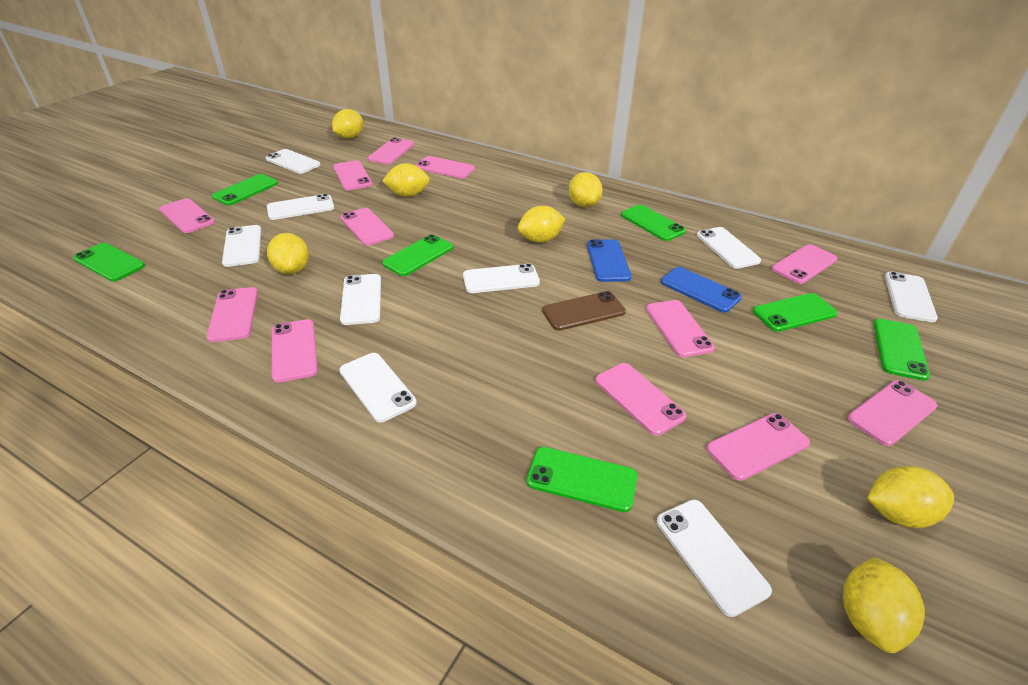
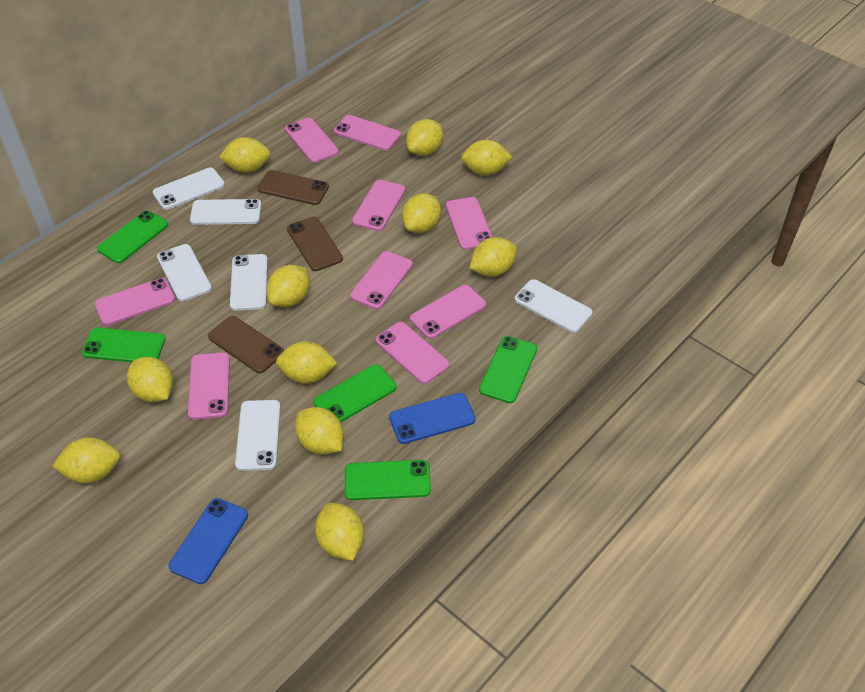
brown phone: [542,291,626,331] = 1 -> [208,316,284,373] [257,170,329,205] [287,217,343,271] = 3
green phone: [73,243,145,282] [212,174,278,205] [382,234,453,276] [526,447,638,512] [621,205,686,241] [753,293,837,332] [873,319,930,381] = 7 -> [82,328,165,362] [97,210,168,263] [313,364,397,422] [345,460,431,500] [479,336,537,403] = 5
pink phone: [160,198,215,233] [206,287,258,342] [272,319,318,383] [333,160,372,190] [340,208,394,246] [368,138,414,164] [416,156,475,179] [595,363,686,436] [646,300,715,357] [707,413,810,481] [772,244,837,284] [848,380,938,446] = 12 -> [95,278,175,325] [188,352,230,420] [285,118,339,163] [334,115,401,151] [350,251,413,309] [352,180,405,231] [376,322,450,384] [410,285,486,339] [446,197,492,250] = 9
white phone: [222,225,261,267] [266,149,320,174] [267,194,334,220] [339,353,417,423] [340,274,381,325] [463,264,540,293] [657,499,772,617] [697,227,761,269] [885,271,938,322] = 9 -> [153,167,225,210] [157,244,212,301] [190,199,261,225] [230,254,268,311] [235,400,280,471] [515,279,592,333] = 6
yellow lemon: [267,233,309,274] [332,109,363,139] [382,163,430,197] [518,206,565,243] [569,172,603,207] [843,557,925,653] [867,466,954,528] = 7 -> [52,437,120,483] [127,357,173,403] [219,137,270,173] [266,265,310,307] [276,341,337,384] [295,407,344,455] [315,503,364,561] [402,193,441,233] [406,119,443,156] [461,140,512,175] [470,237,517,277] = 11

